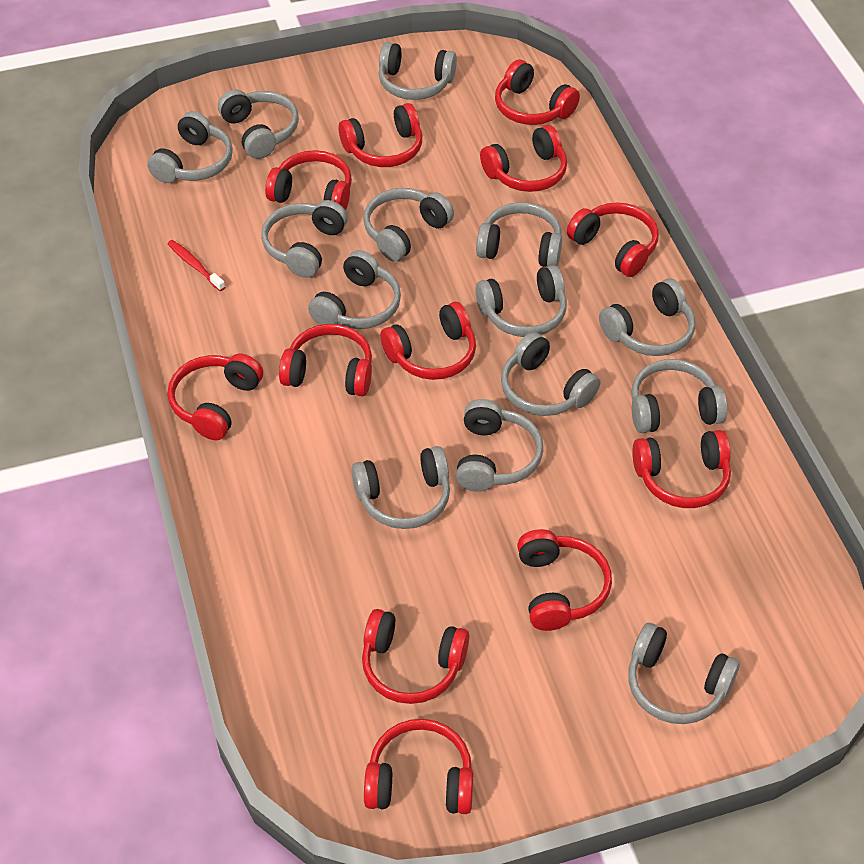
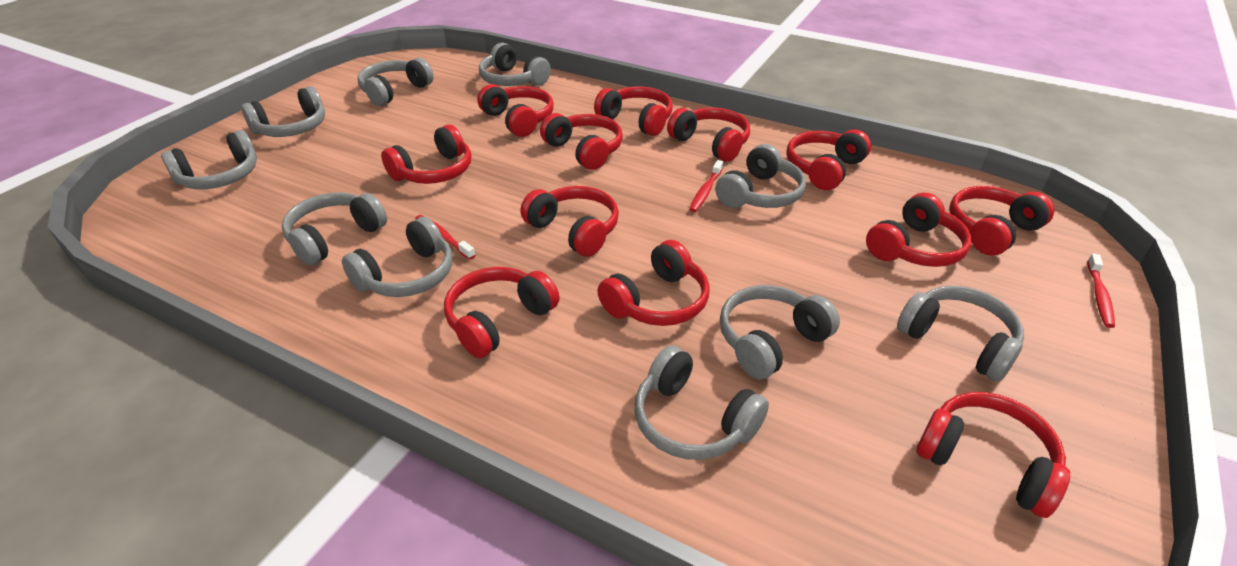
grey headphones: [147,111,233,183] [218,89,299,159] [261,200,348,278] [308,250,401,329] [351,446,450,529] [363,188,454,262] [378,42,457,100] [456,399,543,492] [475,265,567,337] [476,202,562,267] [501,332,600,416] [599,278,695,356] [628,623,740,724] [631,359,728,433] = 14 -> [161,130,257,189] [241,86,325,137] [282,192,387,266] [342,217,452,297] [358,58,433,106] [479,43,551,86] [635,345,769,460] [715,144,806,208] [720,285,840,379] [897,286,1024,382] = 10
red toothbrush: [168,240,225,291] = 1 -> [415,215,475,260] [689,160,723,212] [1087,253,1115,328] = 3

